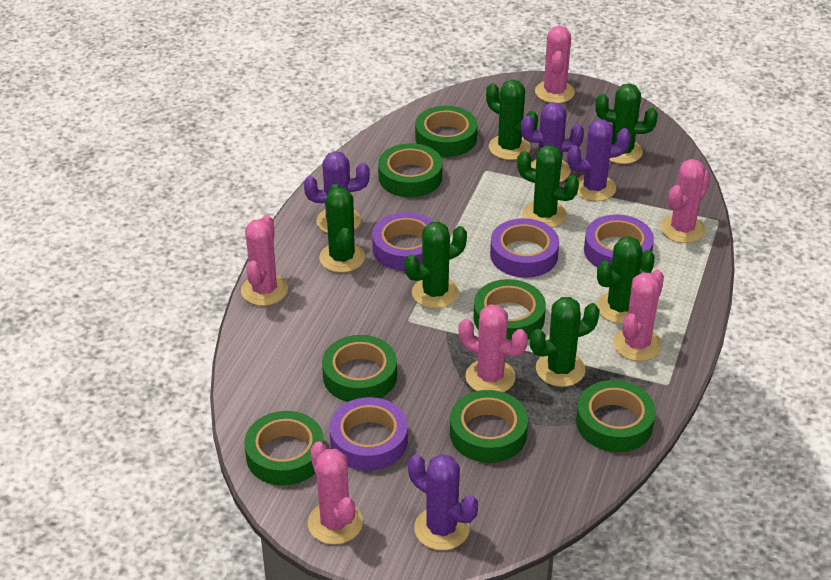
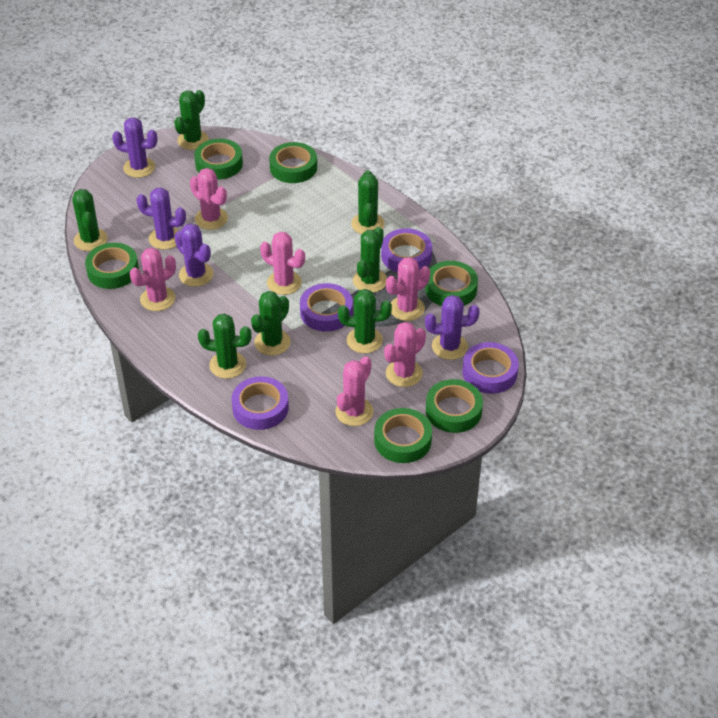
green tape: [244,411,324,485] [322,335,397,402] [378,143,442,197] [415,106,478,157] [450,390,528,463] [473,279,546,340] [576,380,656,452] = 7 -> [85,243,139,289] [194,139,243,180] [269,142,317,183] [374,408,432,463] [425,261,478,306] [426,379,483,433] = 6

